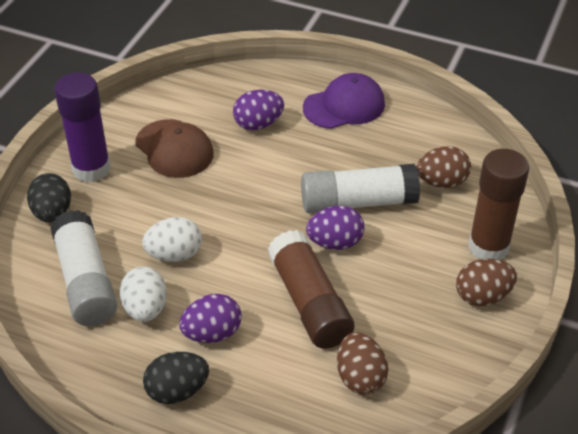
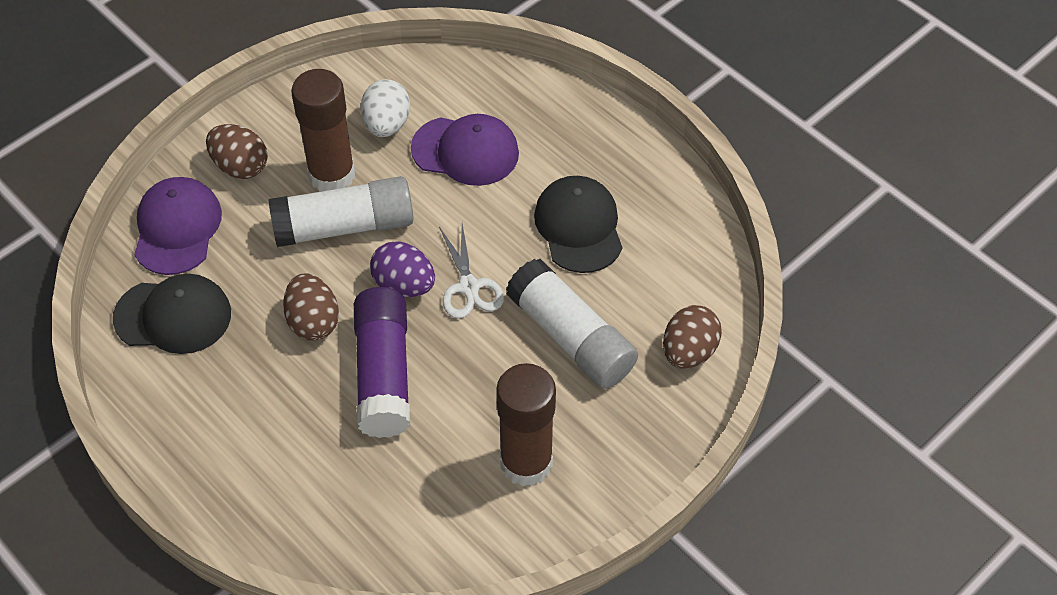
black cap: none = 0 -> [113,274,231,354] [534,176,622,273] = 2
black egg: [27,173,71,222] [143,352,209,404] = 2 -> none = 0
brown cap: [135,119,214,178] = 1 -> none = 0
purple cap: [303,73,385,129] = 1 -> [134,177,222,275] [411,114,519,186] = 2
purple egg: [179,294,241,343] [233,90,284,130] [306,206,365,250] = 3 -> [370,241,435,297] = 1
white egg: [120,267,167,322] [142,217,202,262] = 2 -> [361,79,410,137] = 1
white scissors: none = 0 -> [439,223,504,319] = 1

